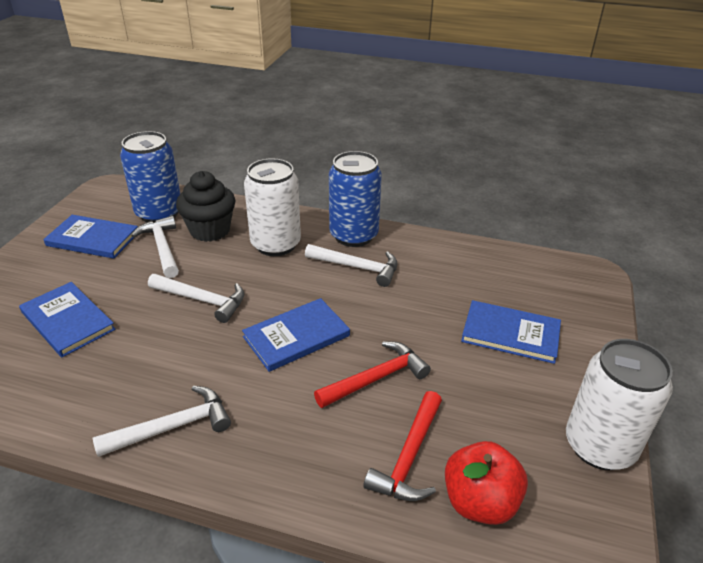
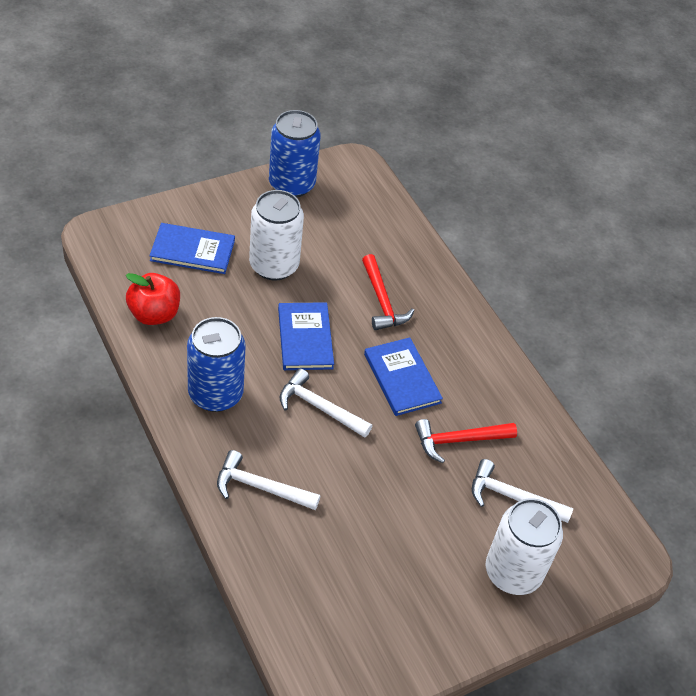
black cupcake: [176,171,236,242] = 1 -> none = 0
blue book: [19,282,115,357] [43,215,138,259] [242,298,350,372] [461,300,561,364] = 4 -> [149,223,235,274] [278,302,334,370] [364,337,443,416] = 3
white hammer: [93,386,231,457] [131,216,179,278] [148,274,244,323] [305,244,397,287] = 4 -> [217,450,320,510] [280,368,372,438] [472,459,573,523] = 3

